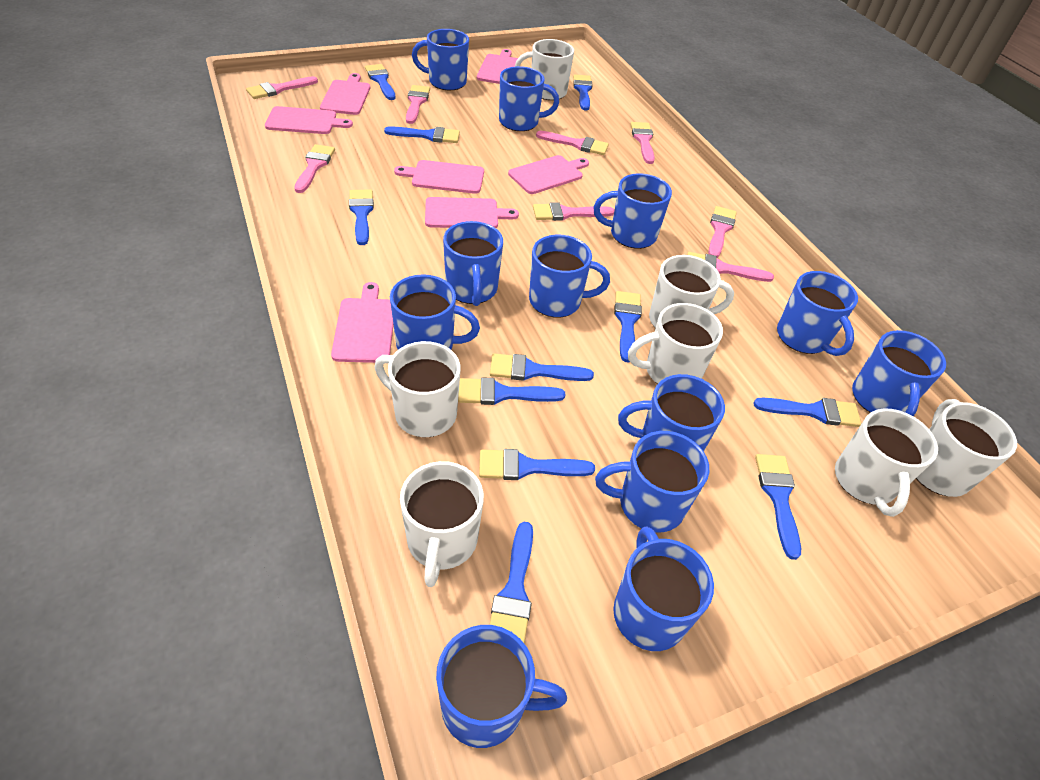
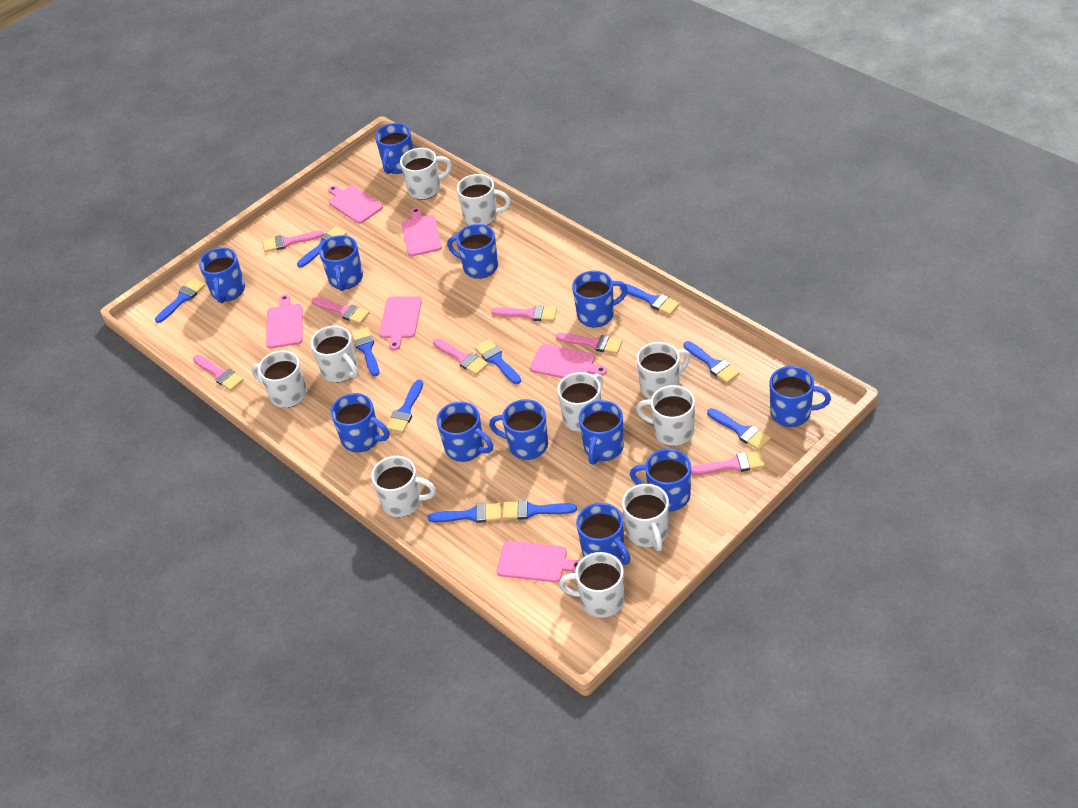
blue brush: [349,189,374,245] [365,64,396,100] [384,126,460,143] [458,377,565,405] [479,449,595,480] [489,522,533,644] [490,353,594,381] [573,74,593,111] [614,291,642,363] [754,398,862,427] [755,454,801,560] = 11 -> [155,279,205,323] [297,227,347,268] [351,327,379,376] [386,380,423,433] [428,503,501,523] [475,339,521,384] [502,500,577,520] [620,284,680,315] [684,341,740,383] [707,408,771,450] = 10
pink brush: [246,76,318,99] [294,144,335,193] [406,85,430,124] [533,202,614,221] [536,131,609,155] [630,122,655,164] [687,252,774,282] [708,206,737,258] = 8 -> [193,355,244,391] [263,231,324,252] [312,297,370,324] [433,338,488,375] [491,305,557,321] [556,333,623,354] [691,451,765,475] = 7
pink cutting board: [265,106,353,134] [320,73,370,115] [331,282,394,363] [394,160,484,194] [425,197,519,228] [477,49,518,84] [508,155,589,194] = 7 -> [266,294,302,348] [328,185,383,224] [379,296,422,351] [402,207,442,256] [497,541,580,582] [530,344,607,378] = 6
white mug: [375,341,461,438] [400,461,484,587] [515,39,574,100] [628,303,723,384] [649,255,734,328] [835,408,938,517] [916,399,1017,497] = 7 -> [251,350,307,408] [311,326,359,383] [371,456,436,517] [400,148,452,200] [457,174,511,225] [557,372,603,432] [559,552,624,618] [622,484,669,551] [636,342,690,400] [636,385,695,446] = 10

